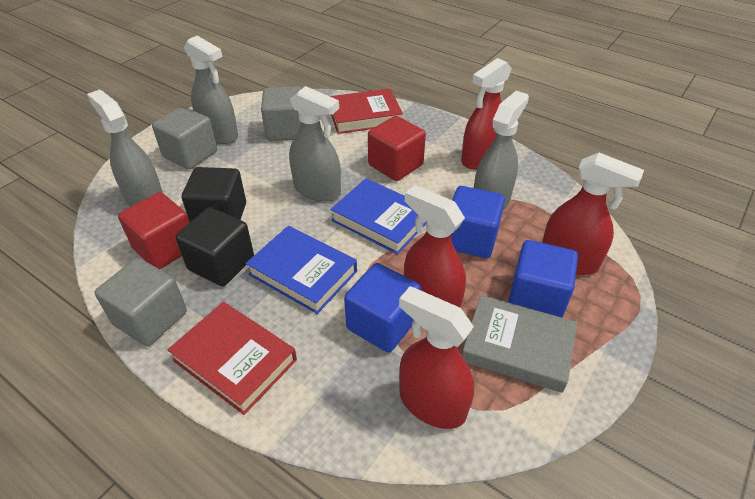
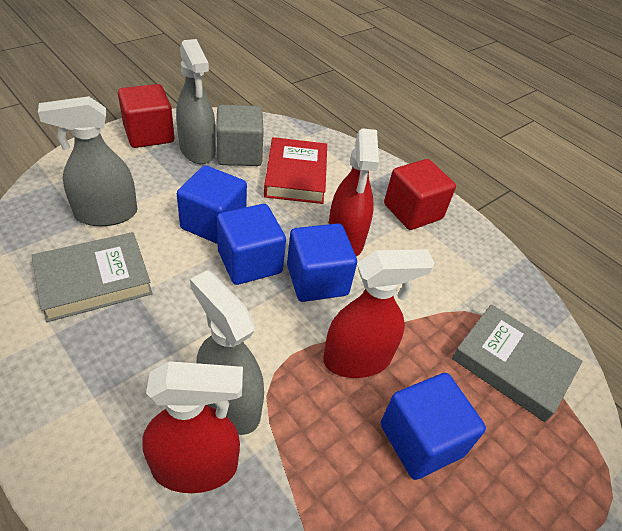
black cube: [176,207,254,286] [182,167,246,222] = 2 -> none = 0
blue book: [246,226,357,314] [330,178,426,254] = 2 -> none = 0
blue cube: [344,263,421,353] [451,186,505,258] [508,240,578,318] = 3 -> [177,166,247,244] [217,204,286,285] [287,223,357,302] [381,373,486,480] = 4
grey book: [462,295,577,393] = 1 -> [31,232,153,322] [452,304,583,422] = 2
grey cube: [94,258,187,346] [152,106,217,169] [261,86,302,141] = 3 -> [216,105,264,166] = 1
grey spray bottle: [87,90,163,207] [184,36,238,144] [289,86,341,202] [474,91,529,210] = 4 -> [38,96,137,226] [176,39,216,164] [190,270,264,435] = 3
red book: [168,302,297,415] [330,89,403,134] = 2 -> [264,137,327,204] = 1
red spray bottle: [399,287,474,429] [404,185,466,308] [461,58,512,170] [542,153,644,275] = 4 -> [142,361,243,493] [323,249,435,378] [329,128,379,257] = 3

